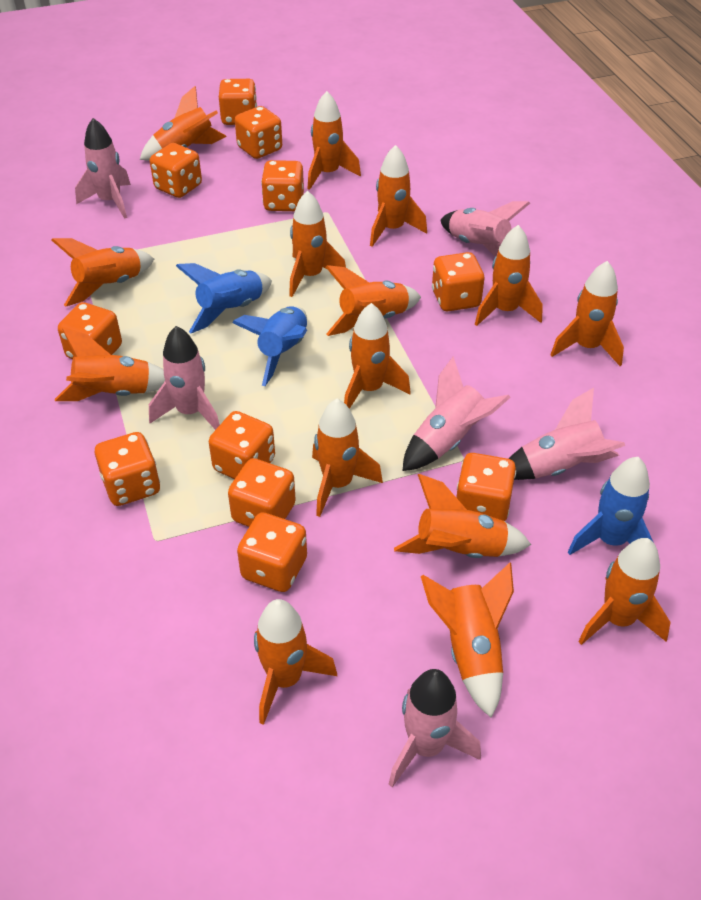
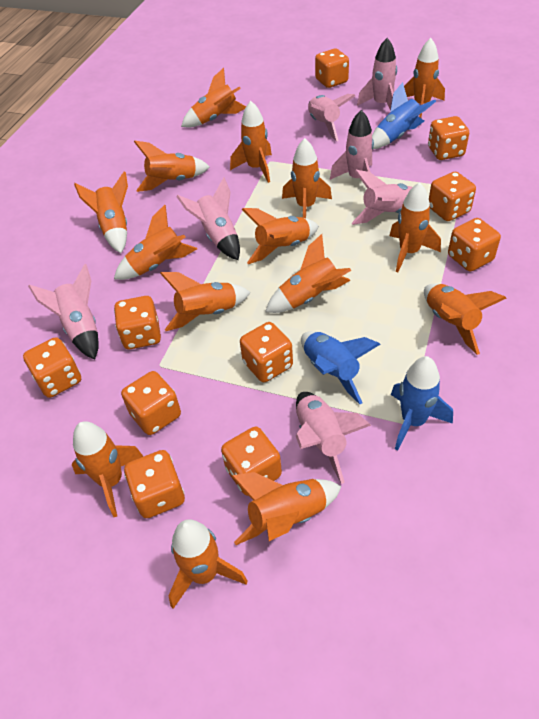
orange dice: [58,302,122,359] [95,432,160,506] [150,143,202,198] [209,411,275,479] [219,79,257,125] [228,458,296,527] [235,106,282,159] [237,512,307,592] [261,160,304,211] [432,252,484,311] [456,453,516,521] = 11 -> [23,337,81,398] [114,296,161,349] [121,371,181,435] [124,450,185,518] [221,426,282,496] [240,322,293,382] [315,49,349,88] [428,116,469,160] [429,172,476,221] [448,218,501,271] = 10
pink rocket: [75,118,131,219] [149,326,220,430] [389,669,481,787] [402,356,511,471] [440,201,530,257] [508,388,625,480] = 6 -> [28,264,99,360] [176,177,240,260] [296,392,371,484] [308,94,355,141] [330,110,374,180] [352,170,412,225] [357,38,397,110] = 7

